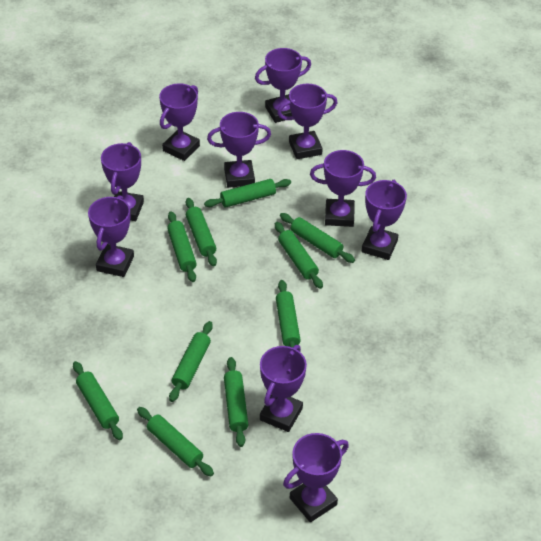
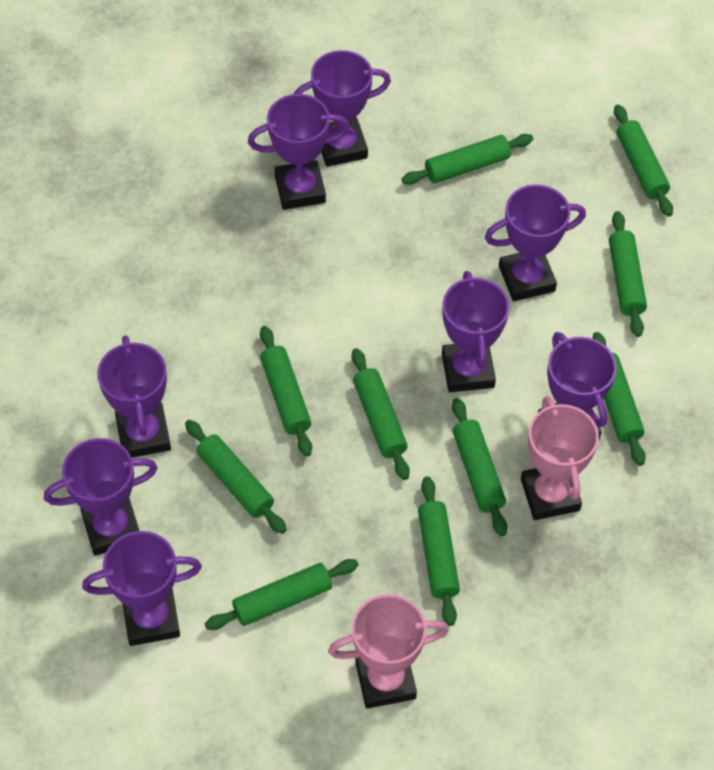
pink trophy: none = 0 -> [328,594,448,709] [521,396,599,520] = 2
purple trophy: [88,195,134,277] [101,142,144,221] [159,83,200,161] [207,112,271,188] [255,48,311,123] [260,345,307,432] [277,84,337,159] [283,433,349,522] [310,150,376,227] [362,179,407,260] = 10 -> [44,438,158,556] [82,531,202,646] [97,336,171,458] [248,94,349,210] [294,50,391,167] [442,271,510,392] [485,184,586,301] [538,332,617,439] = 8

